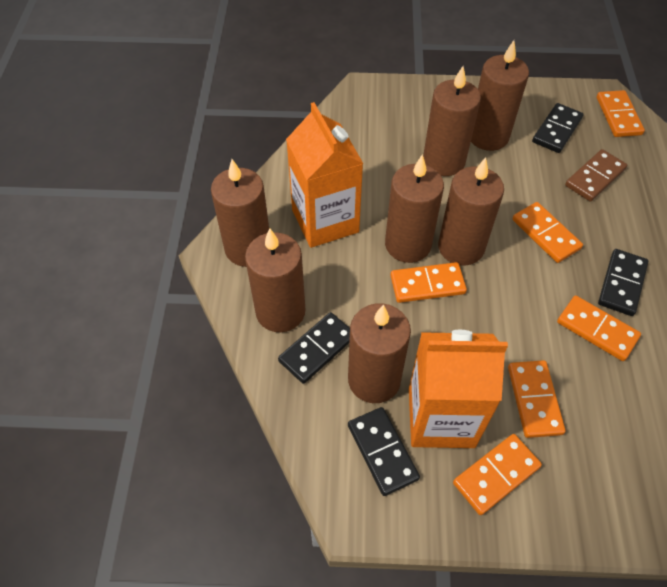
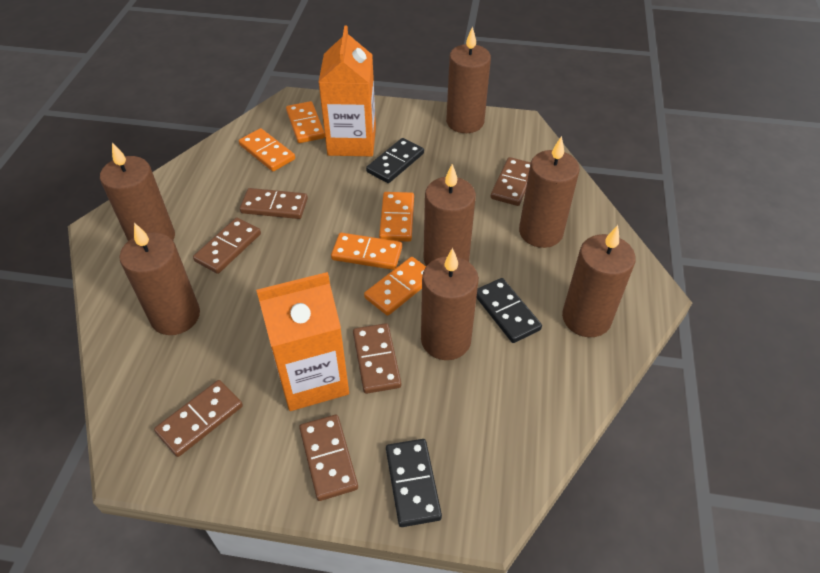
black domino: [278,312,350,384] [348,407,420,496] [532,103,583,153] [598,249,648,316] = 4 -> [366,138,424,183] [386,439,442,527] [476,278,542,343] = 3
brown domino: [565,149,627,202] = 1 -> [154,380,243,457] [193,217,261,274] [240,188,308,219] [299,415,358,501] [353,323,401,394] [490,157,531,206] = 6
orange domino: [390,262,467,303] [453,434,542,515] [508,360,566,438] [512,202,583,263] [557,296,641,361] [597,90,645,137] = 6 -> [239,128,295,171] [286,101,325,143] [331,233,402,270] [364,257,426,316] [379,192,414,242] = 5

